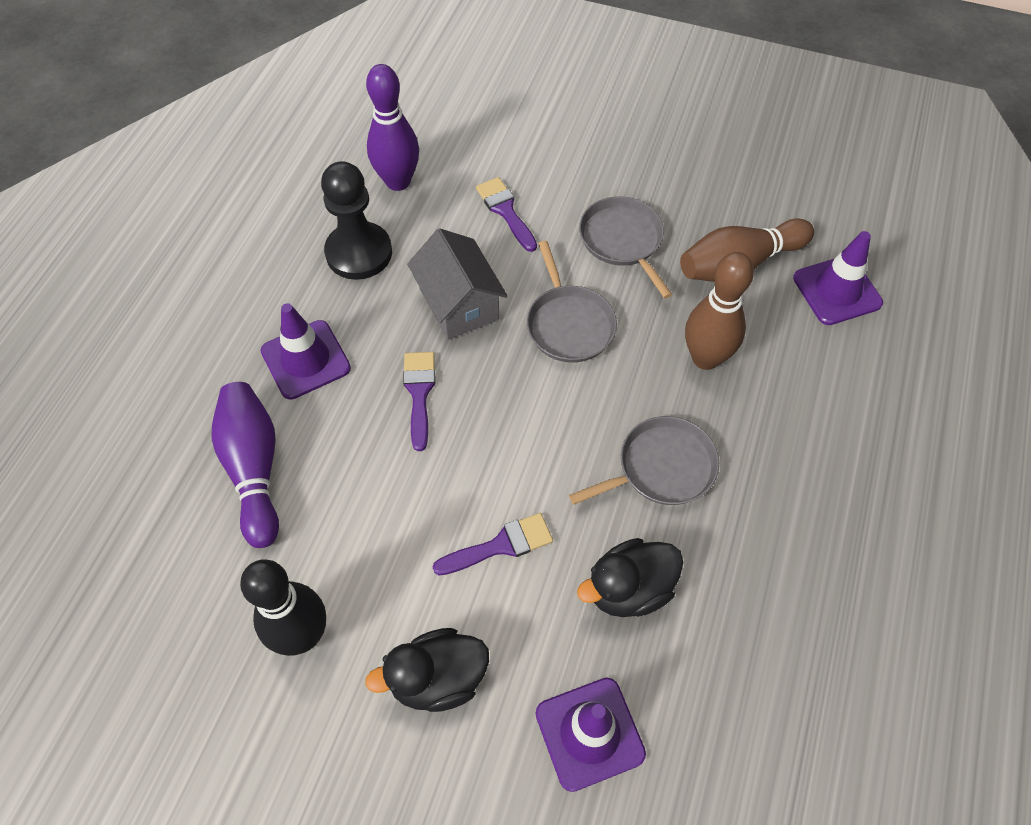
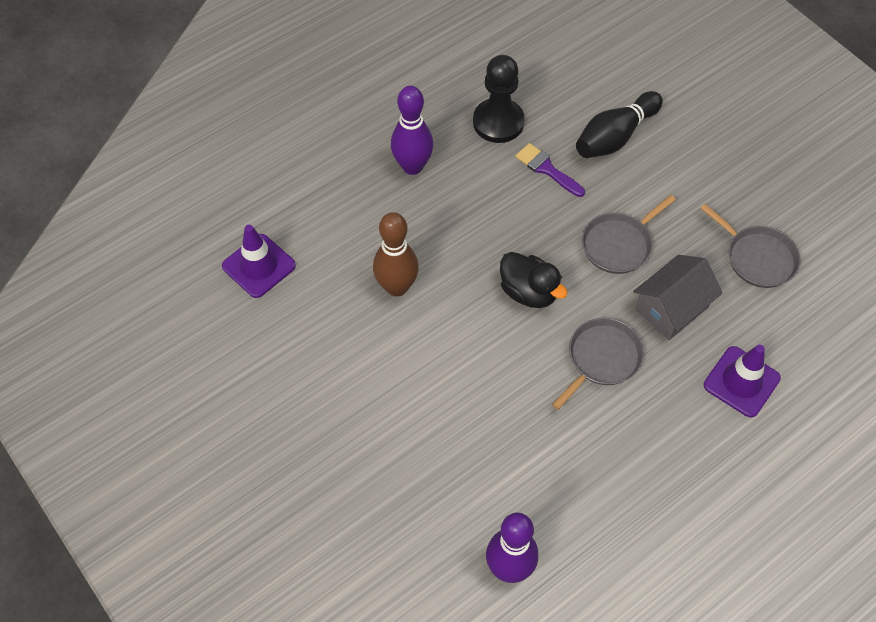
black duck: [365,628,489,712] [577,538,683,617] = 2 -> [500,252,568,308] = 1
brown bowling pin: [680,218,814,282] [685,252,754,370] = 2 -> [373,212,419,297] = 1
purple brush: [403,352,435,451] [433,513,553,575] [476,177,537,252] = 3 -> [515,143,585,197] = 1
purple traffic cone: [261,303,351,400] [536,678,646,792] [793,231,883,325] = 3 -> [222,225,296,298] [704,345,781,417] = 2

